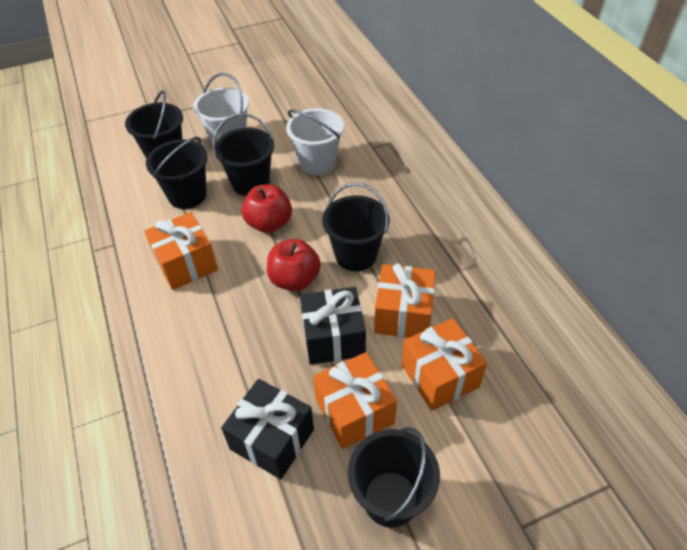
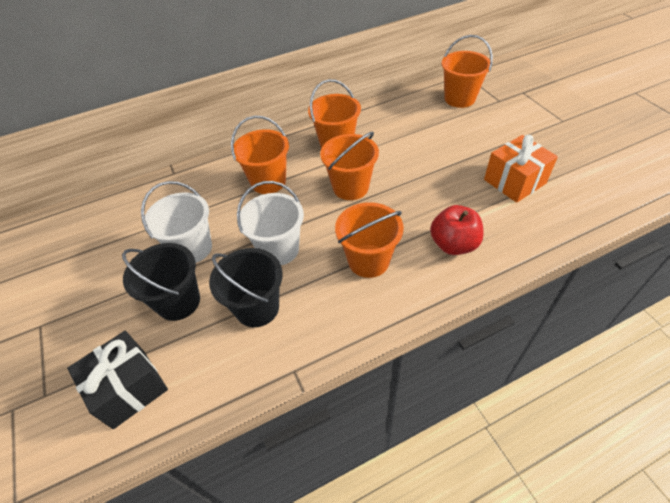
black bucket: [125,90,183,159] [146,136,208,209] [213,113,274,196] [322,183,389,271] [348,427,440,528] = 5 -> [122,243,200,321] [209,248,283,327] = 2
black gift: [221,379,314,479] [300,287,366,365] = 2 -> [67,331,168,429] = 1
orange bucket: none = 0 -> [231,116,289,194] [308,79,361,149] [320,131,379,200] [335,202,404,278] [442,35,493,108] = 5
orange gift: [144,212,218,290] [313,352,397,449] [374,264,436,338] [401,318,487,411] = 4 -> [484,135,558,203] = 1
red apple: [242,184,292,233] [267,239,321,291] = 2 -> [430,205,484,255] = 1

